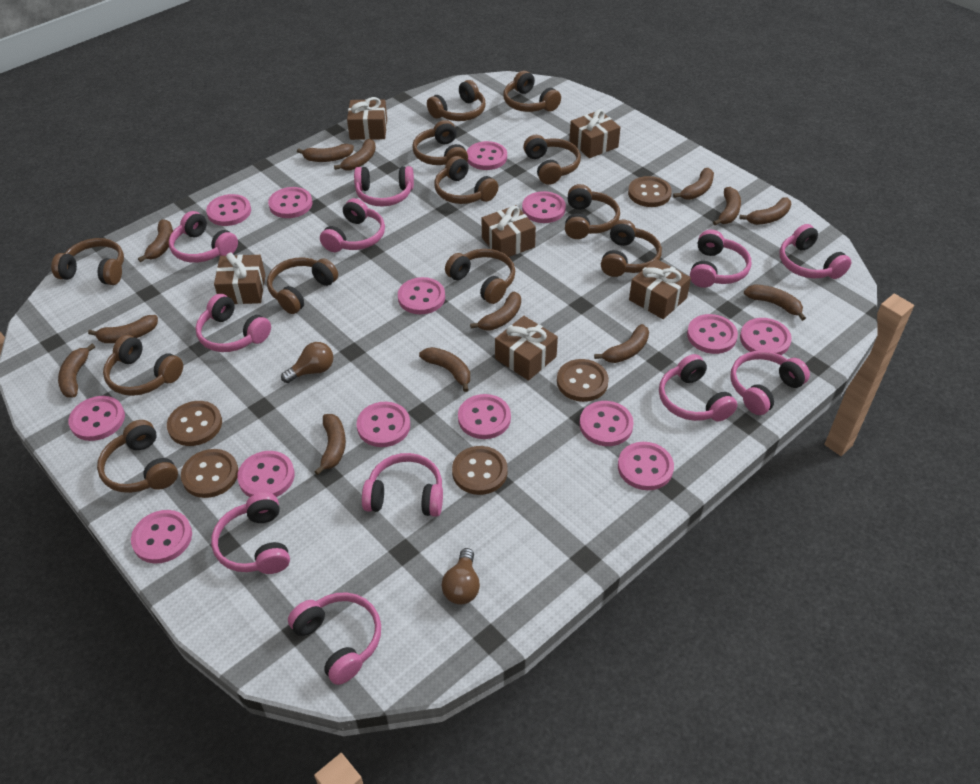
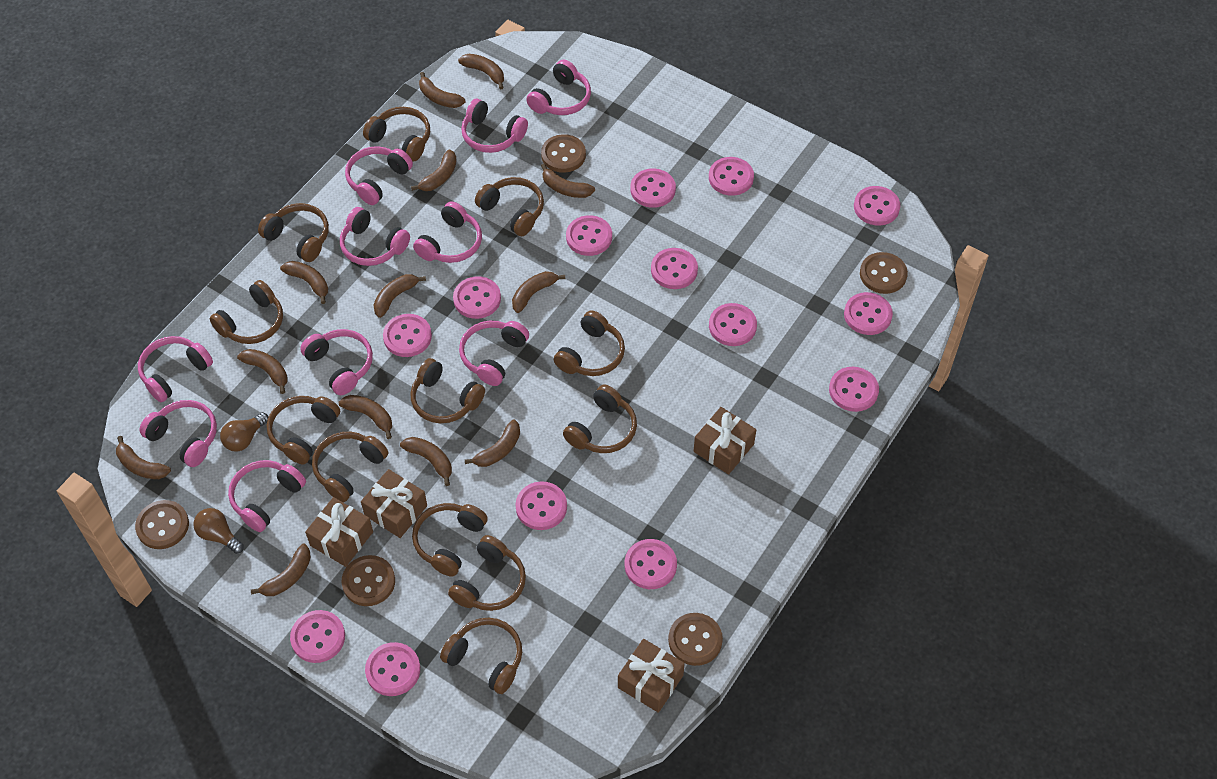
brown gift: [214,252,266,304] [347,97,387,140] [481,205,536,257] [495,316,558,381] [569,109,621,158] [629,259,691,319] = 6 -> [305,497,373,567] [361,469,427,538] [618,639,685,713] [694,407,756,475] = 4
pink headphones: [169,211,238,263] [195,294,271,352] [211,492,290,574] [288,593,381,685] [320,198,385,252] [354,166,414,207] [362,453,443,517] [659,354,737,421] [690,230,751,288] [730,351,810,415] [780,224,851,279] = 11 -> [138,336,213,402] [140,400,217,467] [228,460,306,532] [300,329,373,395] [340,207,410,266] [345,146,413,205] [413,201,482,263] [459,320,529,386] [461,99,528,153] [526,59,591,115] = 10

